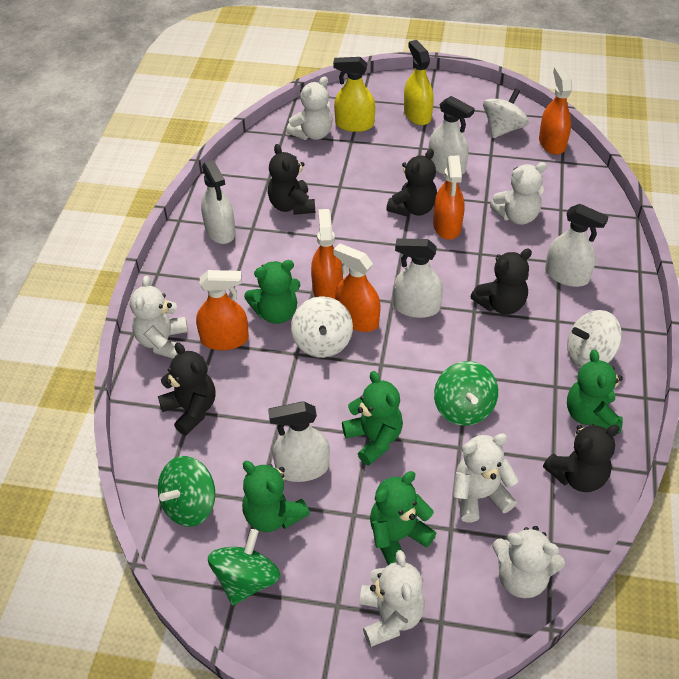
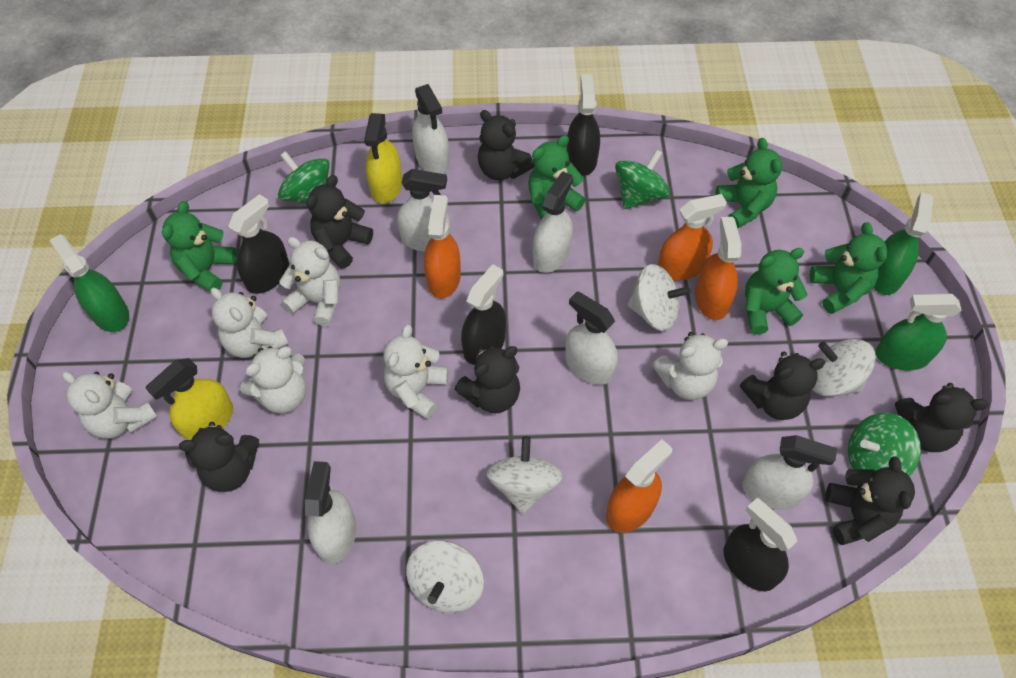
black spray bottle: none = 0 -> [228,194,289,294] [461,264,506,365] [567,74,600,176] [724,498,797,592] = 4
black teddy bear: [158,342,216,435] [268,144,315,215] [386,149,437,217] [470,249,532,315] [543,424,620,492] = 5 -> [179,422,260,492] [306,175,373,269] [455,346,520,413] [478,110,534,180] [740,352,826,420] [825,456,915,545] [895,383,989,452] = 7
green spray bottle: none = 0 -> [50,234,129,332] [873,192,934,295] [876,293,962,370] = 3
orange spray bottle: [196,270,249,350] [311,209,343,299] [333,243,381,332] [433,156,464,240] [539,67,572,155] = 5 -> [424,195,461,298] [606,439,672,533] [658,194,727,281] [695,217,741,320] = 4
white spinning top: [291,296,353,358] [483,88,529,138] [567,310,622,369] = 3 -> [406,540,484,613] [486,436,563,514] [627,264,690,331] [812,339,876,397] = 4
white spray bottle: [201,160,235,244] [268,401,330,482] [393,238,443,318] [428,96,475,175] [545,204,609,287] = 5 -> [305,461,356,564] [397,169,451,252] [412,84,449,174] [533,171,573,273] [565,291,618,385] [742,435,837,510] = 6

